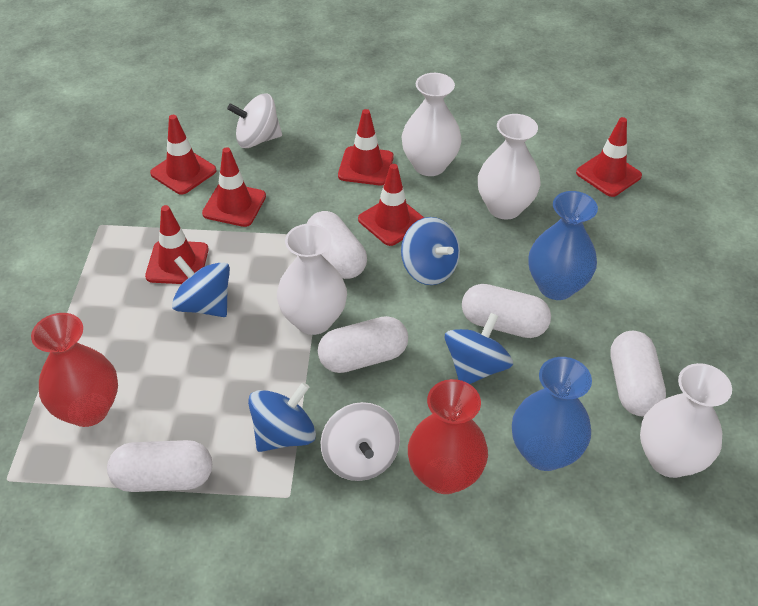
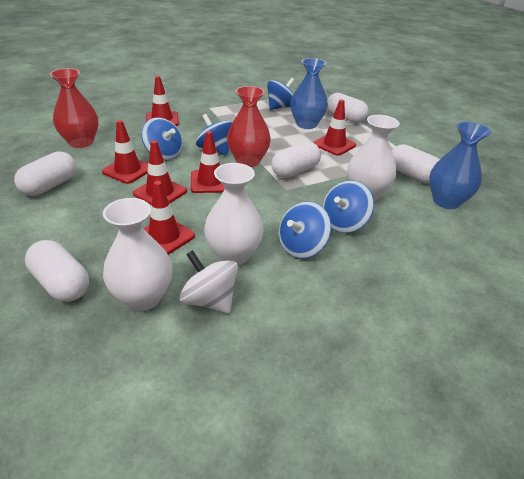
blue spinning top: [172,256,230,317] [248,382,316,452] [401,217,460,285] [445,313,513,384] = 4 -> [142,117,183,160] [196,114,232,156] [267,78,294,110] [279,201,331,259] [322,180,374,233] = 5
white spinning top: [227,94,282,148] [321,402,400,481] = 2 -> [179,250,238,313] = 1
white vase: [277,224,347,335] [402,73,462,176] [478,114,540,220] [640,363,732,478] = 4 -> [103,198,172,311] [204,163,264,265] [347,115,400,201] = 3

